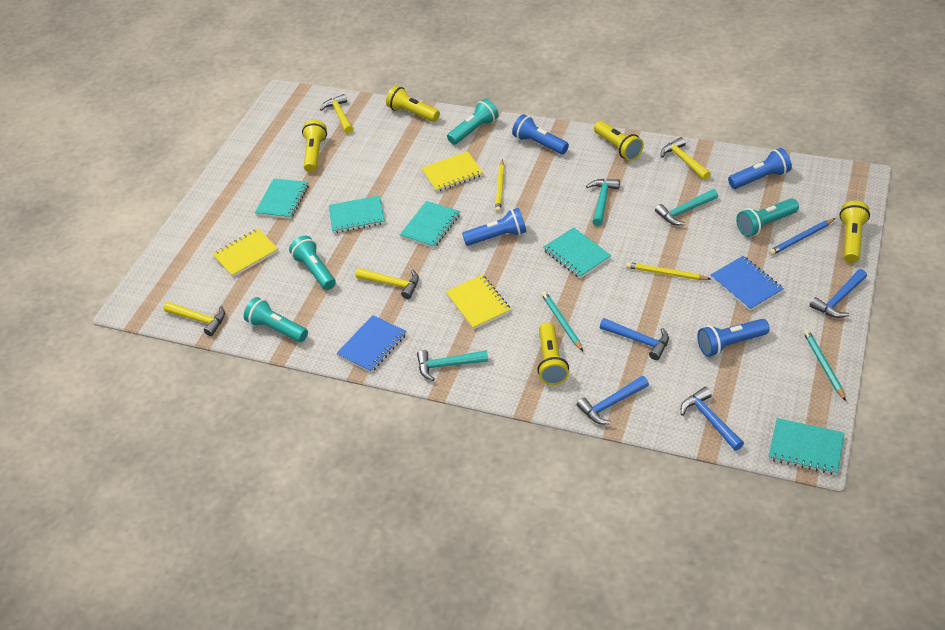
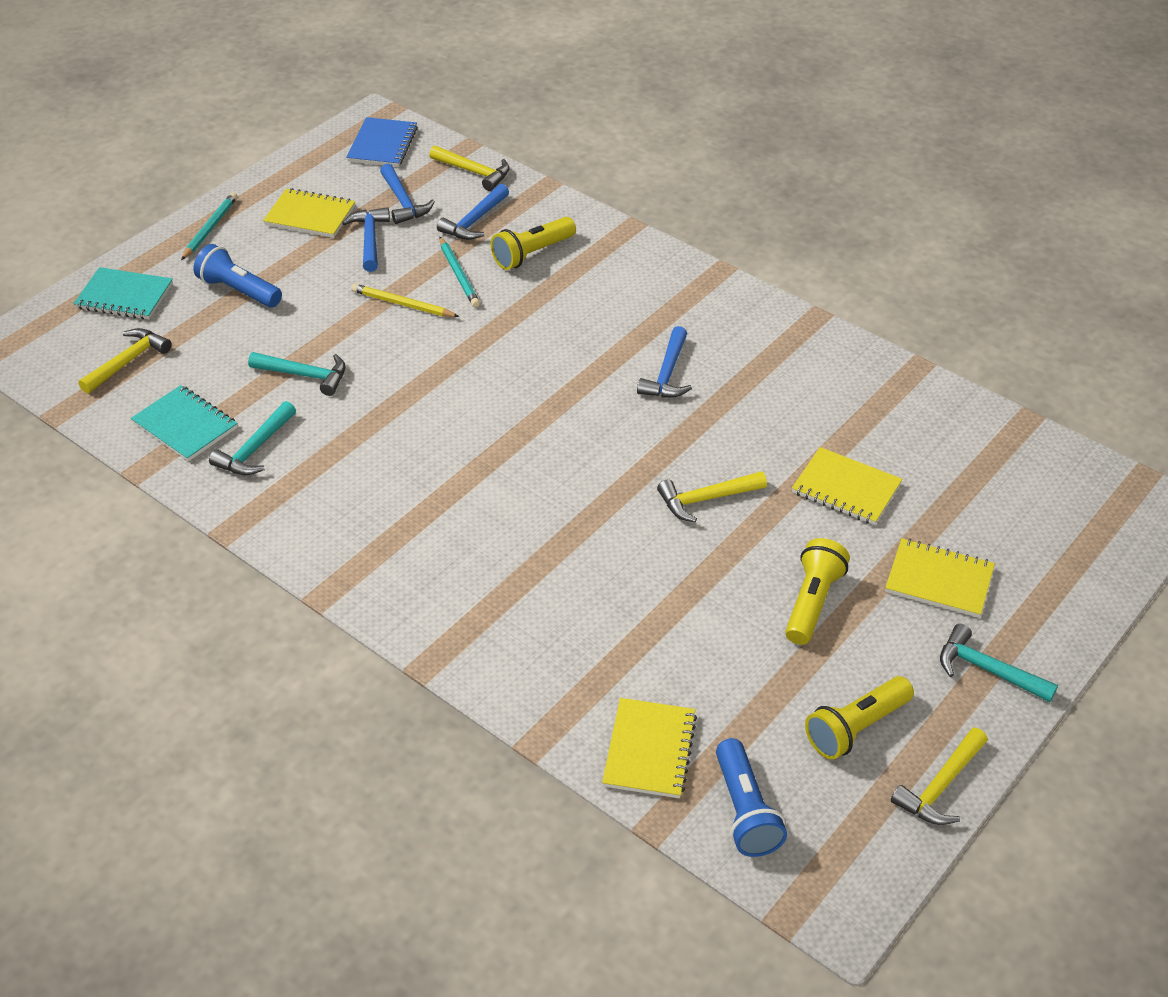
blue flashlight: [462,208,526,246] [512,114,569,154] [697,319,770,357] [728,148,792,189] = 4 -> [193,244,282,308] [716,738,787,857] = 2
blue notebook: [336,315,407,373] [711,256,784,311] = 2 -> [346,117,418,167] = 1
blue pencil: [769,218,835,255] = 1 -> none = 0
turquoise flashlight: [244,297,308,342] [289,236,336,290] [447,99,499,145] [736,199,799,237] = 4 -> none = 0
turquoise notebook: [255,178,308,219] [329,195,385,233] [400,201,460,248] [543,227,611,279] [768,418,845,475] = 5 -> [73,267,173,319] [131,385,238,462] = 2
yellow flashlight: [302,120,327,172] [386,86,440,122] [537,322,569,385] [594,121,644,161] [839,201,870,263] = 5 -> [491,217,576,270] [785,538,850,645] [805,676,914,760] = 3
yellow notebook: [213,229,278,277] [422,151,483,192] [446,275,511,330] = 3 -> [263,188,355,238] [602,698,697,798] [792,447,902,525] [885,538,995,618] = 4
yellow pencil: [495,159,504,213] [626,262,710,280] = 2 -> [351,284,460,317] = 1

